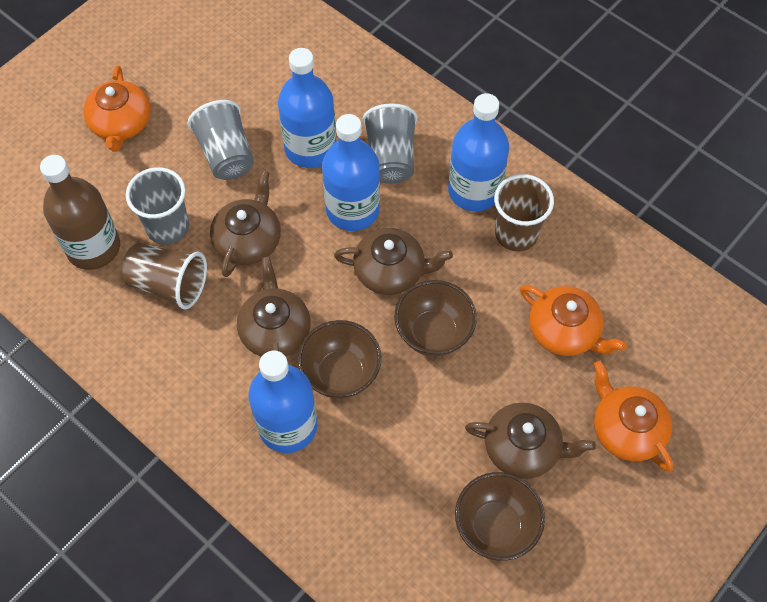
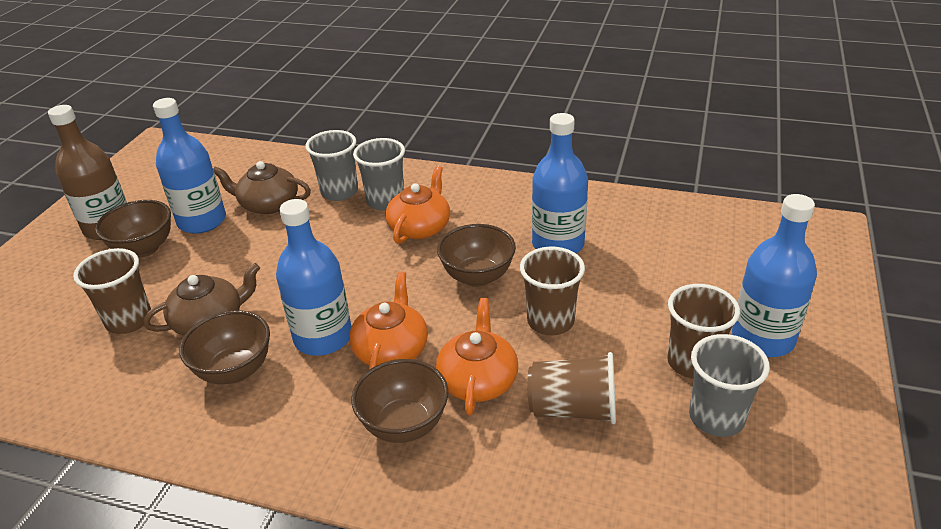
brown bowl: [297,320,381,399] [394,280,477,357] [455,472,545,561] = 3 -> [95,200,171,257] [179,310,270,384] [351,359,448,443] [437,224,516,287] = 4
brown cup: [121,242,207,309] [494,174,554,251] = 2 -> [73,248,151,334] [520,247,585,335] [528,352,616,424] [667,284,740,379] = 4
brown teapot: [210,170,281,277] [237,257,311,357] [334,228,453,295] [465,403,596,479] = 4 -> [143,263,260,336] [213,161,311,214] = 2

